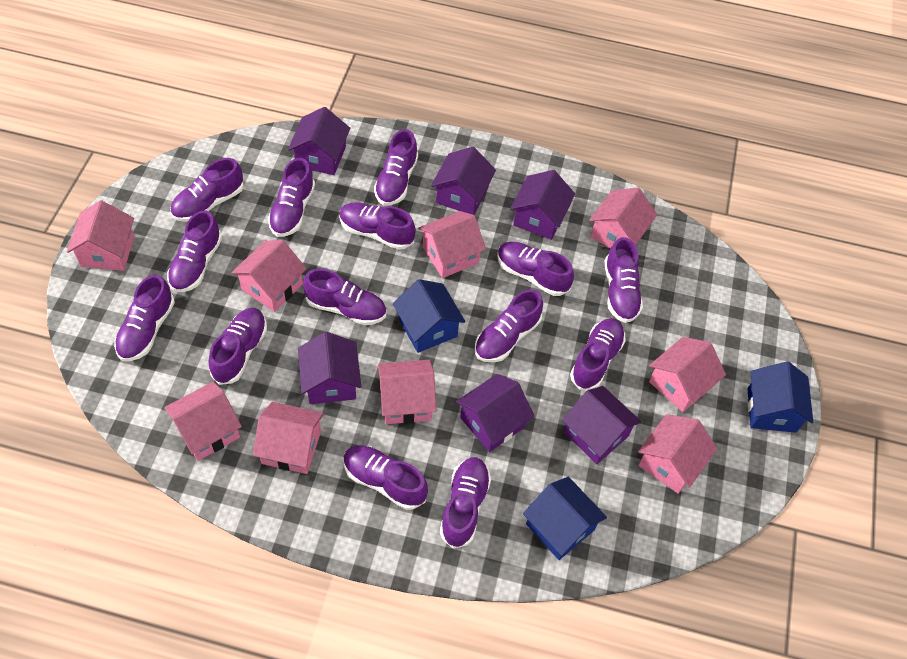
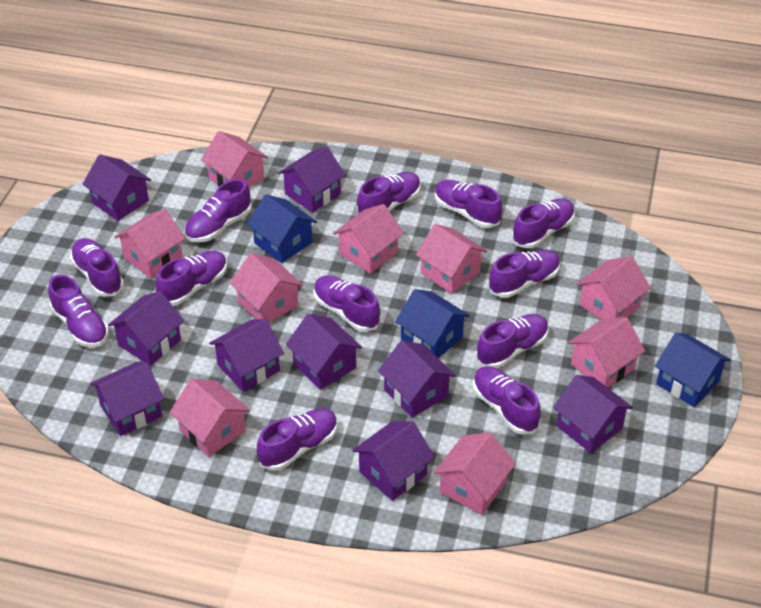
purple house: [288,107,350,175] [298,332,361,404] [431,147,496,215] [456,374,535,452] [510,170,575,240] [562,386,641,464] = 6 -> [83,155,151,221] [90,362,164,436] [108,291,184,366] [209,319,284,392] [278,146,346,213] [286,314,362,390] [352,421,435,501] [378,340,456,418] [553,375,633,453] = 9
purple shoe: [114,275,175,361] [167,210,222,293] [170,158,244,222] [208,308,267,385] [268,158,315,237] [303,269,386,325] [339,202,416,250] [343,445,428,510] [374,129,418,206] [440,457,491,549] [475,289,543,363] [497,242,574,296] [570,318,626,390] [605,237,643,323] = 14 -> [48,275,109,348] [70,238,124,297] [156,251,227,306] [184,179,252,242] [257,408,338,471] [313,275,381,332] [357,172,421,214] [435,180,502,228] [473,366,541,434] [476,314,549,368] [488,250,561,298] [512,198,575,248] = 12

